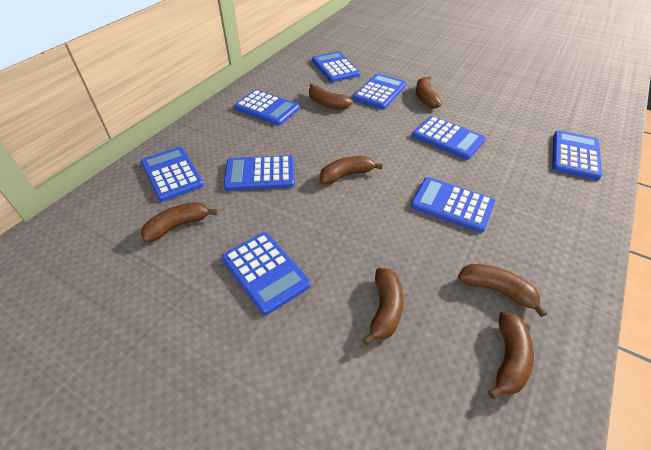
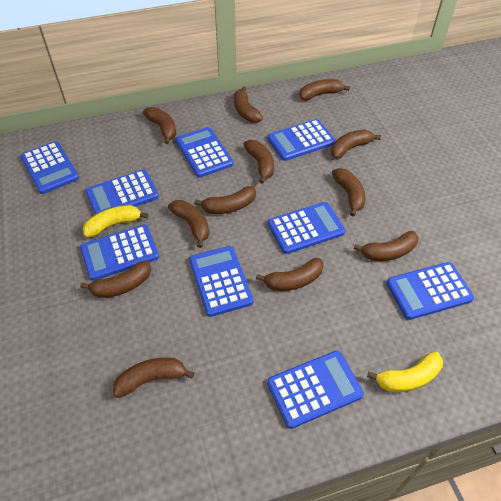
brown banana: [141,202,217,242] [309,83,353,110] [320,156,383,184] [362,268,404,346] [416,76,442,109] [458,264,547,317] [488,311,534,399] = 7 -> [80,261,151,298] [113,357,194,398] [143,107,176,144] [168,200,209,248] [194,186,256,214] [234,86,263,123] [243,140,274,184] [256,258,324,291] [299,79,350,101] [331,130,381,159] [332,168,366,217] [354,231,419,261] = 12
yellow banana: none = 0 -> [83,205,148,238] [367,352,443,392] = 2

